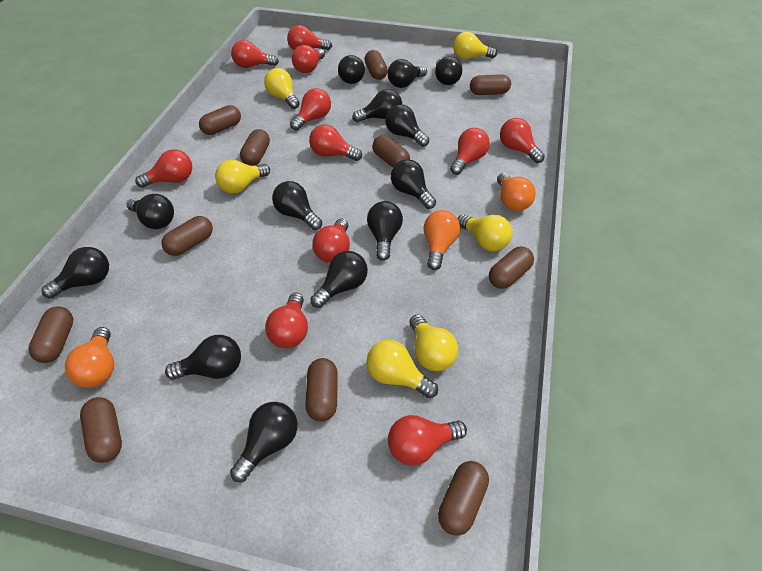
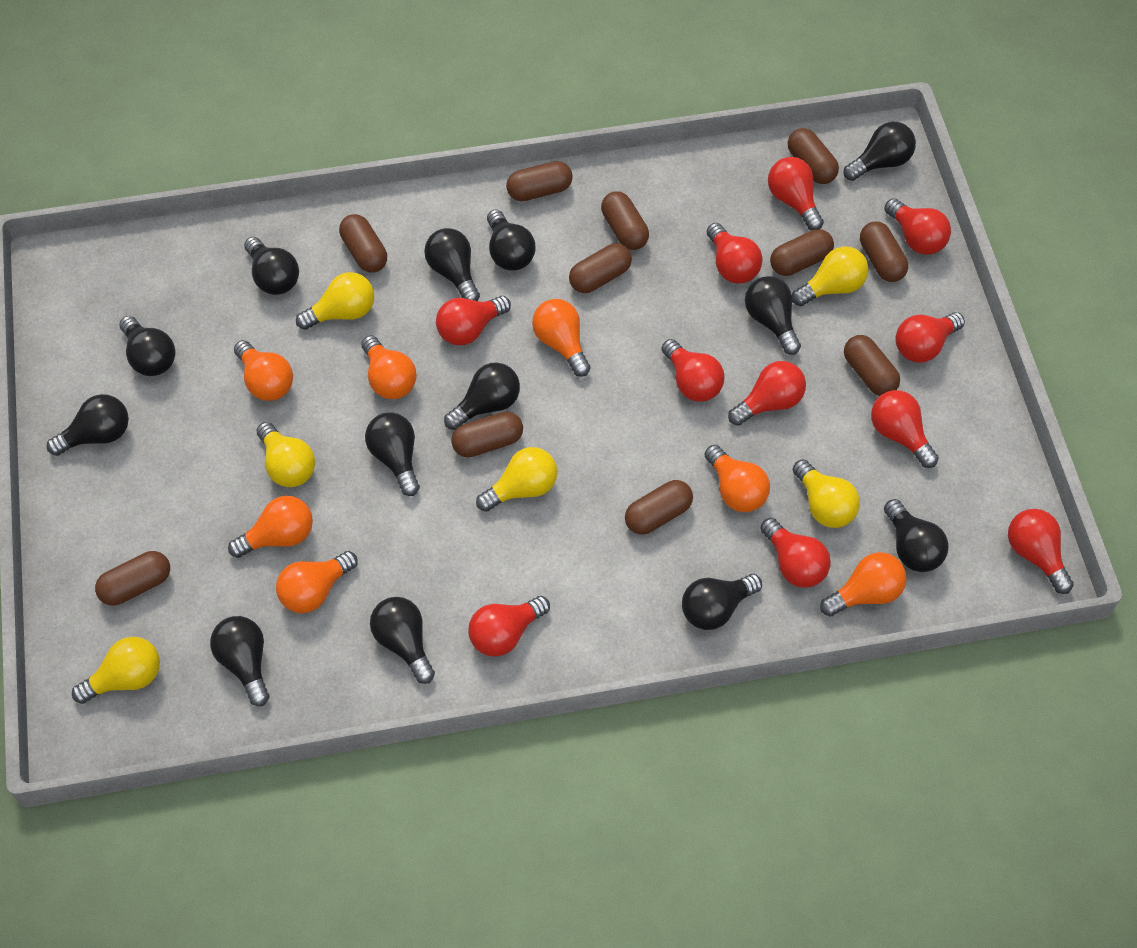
orange light bulb: [65,327,114,388] [424,210,460,270] [497,173,536,211] = 3 -> [228,496,313,558] [234,340,293,401] [276,551,358,613] [362,335,417,399] [532,299,591,377] [705,445,770,512] [820,552,907,617] = 7

